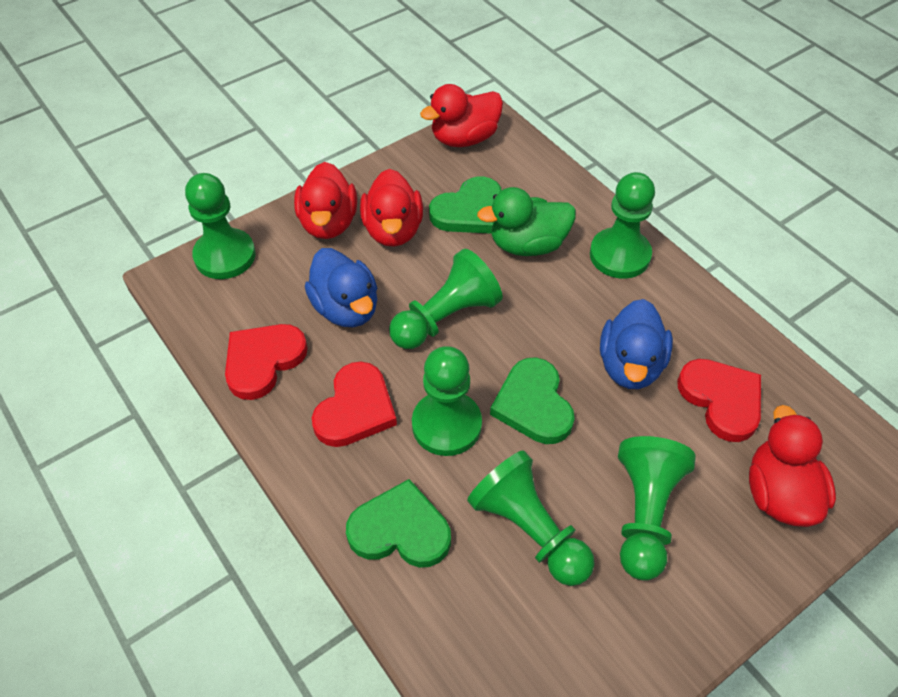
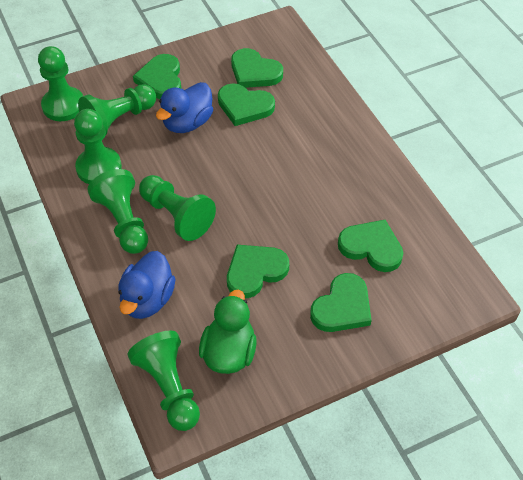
green heart: [346,479,451,568] [429,176,502,234] [490,357,575,444] = 3 -> [133,54,182,99] [218,83,275,126] [227,245,289,298] [231,48,283,88] [310,273,372,332] [338,220,403,272] = 6
red duck: [294,162,357,239] [360,169,423,247] [420,84,503,147] [749,405,836,527] = 4 -> none = 0
red heart: [225,324,308,400] [312,362,397,447] [677,359,761,442] = 3 -> none = 0

